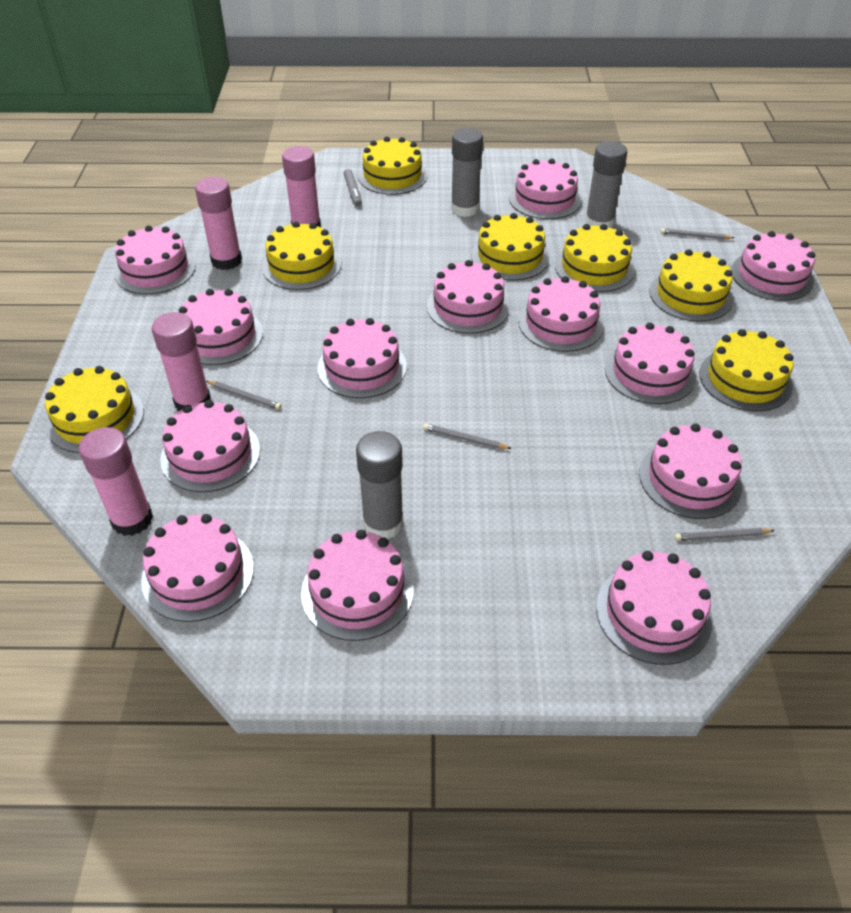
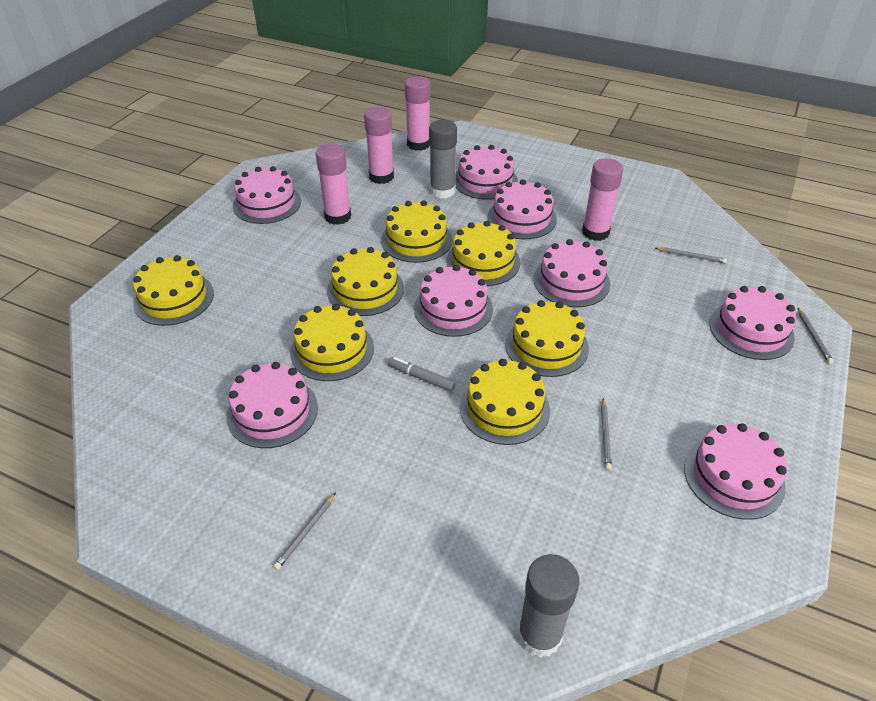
grey glue stick: [356,431,404,539] [451,128,483,217] [585,141,627,228] = 3 -> [429,120,457,199] [517,554,580,658] = 2
pink cake: [114,225,196,294] [141,514,254,622] [160,400,260,492] [179,289,263,365] [301,530,414,641] [317,318,407,398] [427,260,510,334] [509,159,581,219] [518,276,604,352] [596,551,712,665] [605,323,696,404] [639,424,742,519] [731,231,815,301] = 13 -> [226,362,318,448] [233,166,301,224] [414,265,493,337] [455,145,518,200] [488,179,557,239] [534,239,610,307] [684,423,787,520] [709,286,796,360] = 8

